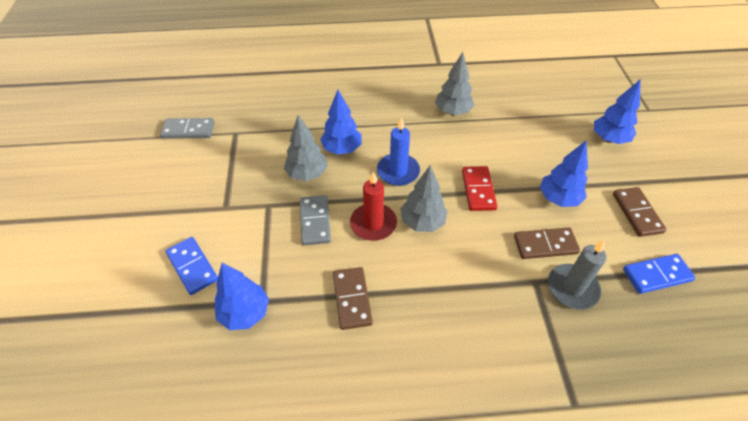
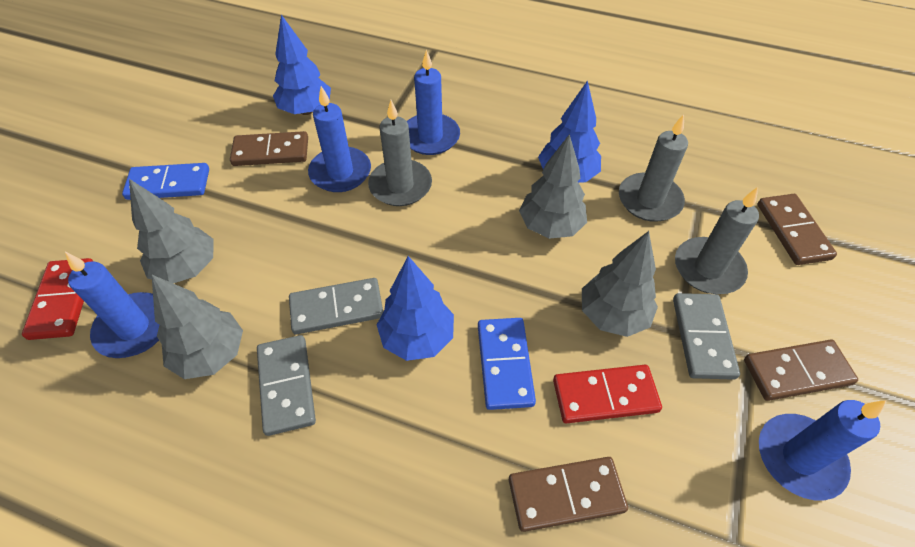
blue candle: [377,117,420,186] = 1 -> [65,252,159,358] [308,86,371,192] [407,49,460,155] [759,400,886,500] = 4
blue tree: [215,263,269,330] [320,90,362,155] [540,141,588,207] [594,79,641,144] = 4 -> [273,15,331,115] [377,256,454,361] [538,80,601,182] = 3
brown domino: [333,267,373,330] [514,228,580,259] [613,187,667,237] = 3 -> [230,131,308,166] [509,457,628,532] [744,340,858,401] [757,194,837,265] = 4
grey candle: [548,240,607,309] = 1 -> [368,100,432,206] [619,114,688,222] [675,187,759,294] = 3
grey domino: [160,118,214,139] [300,195,331,245] = 2 -> [257,335,316,436] [289,278,383,334] [673,293,740,380] = 3
grey tree: [284,115,328,181] [400,165,448,232] [435,52,474,115] = 3 -> [129,179,214,283] [151,274,243,379] [519,134,587,239] [582,231,658,337] = 4
red candle: [350,171,397,241] = 1 -> none = 0
red domino: [462,166,497,211] = 1 -> [22,258,94,340] [553,365,662,424] = 2

